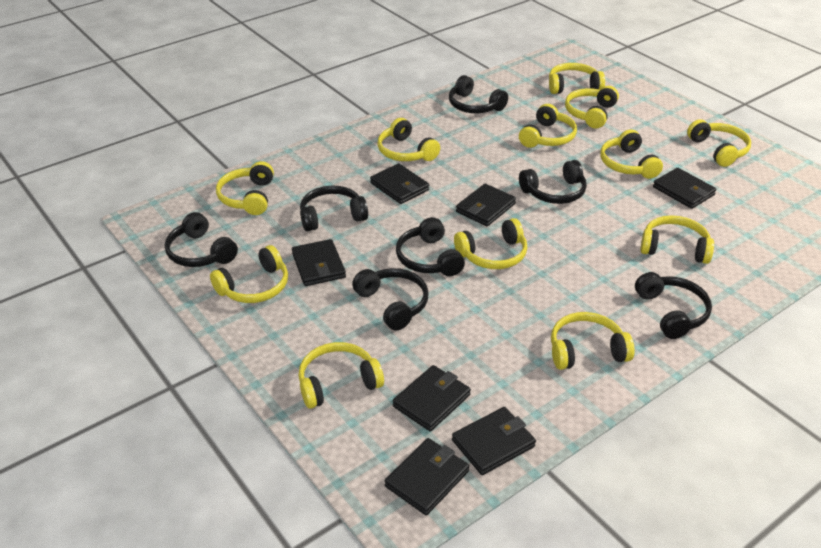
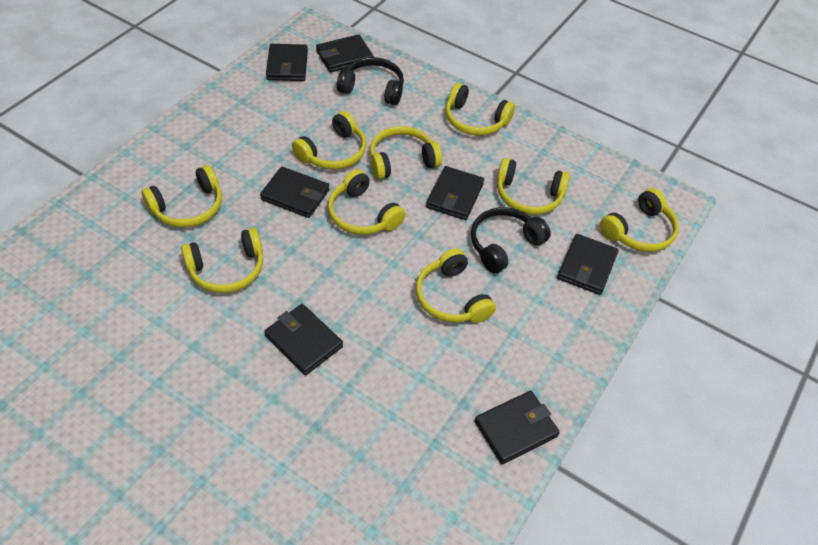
black headphones: [165,212,238,267] [300,185,368,231] [352,268,428,331] [396,217,465,276] [449,75,508,113] [519,160,587,204] [635,272,712,339] = 7 -> [337,57,404,105] [471,207,551,274] = 2
yellow headphones: [210,245,288,303] [216,161,274,215] [299,342,384,409] [377,118,440,161] [454,218,527,269] [519,104,577,148] [549,63,605,94] [551,312,634,370] [565,86,619,128] [600,129,663,179] [640,215,714,264] [687,119,751,167] = 12 -> [142,165,222,227] [181,228,263,293] [292,111,366,170] [328,169,406,235] [370,126,442,180] [416,249,496,323] [445,83,515,136] [497,158,570,215] [600,188,679,252] = 9

